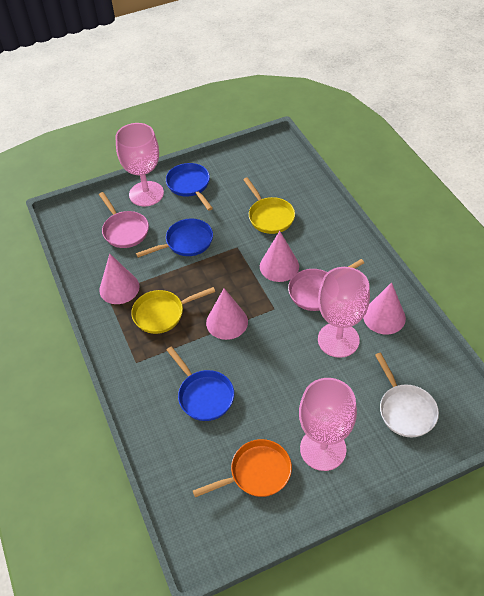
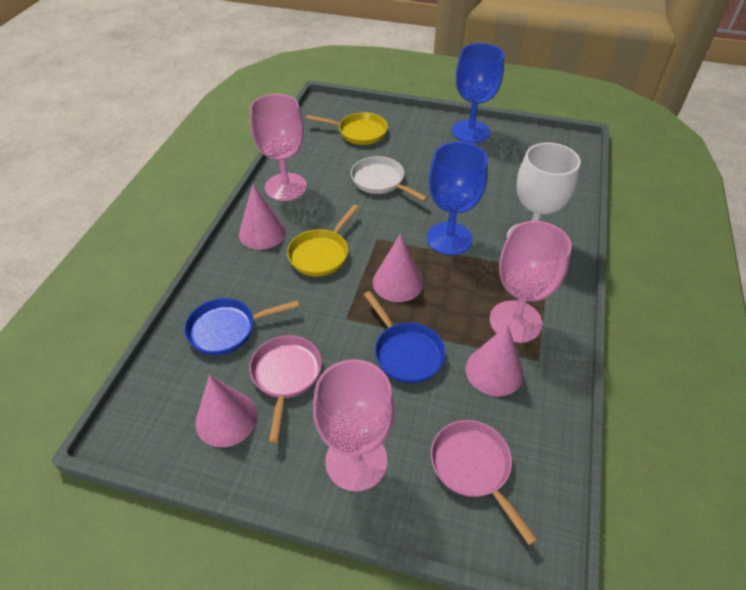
blue goblet: none = 0 -> [427,142,488,255] [452,43,504,143] = 2
blue pan: [136,218,213,258] [166,163,213,211] [167,346,234,421] = 3 -> [184,298,299,355] [364,291,446,383] = 2
orange pan: [193,439,292,497] = 1 -> none = 0
white goblet: none = 0 -> [507,143,581,237] = 1

